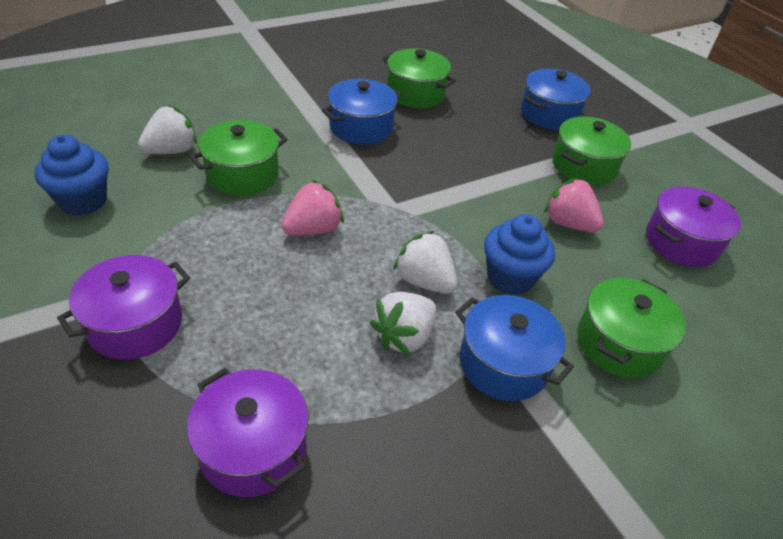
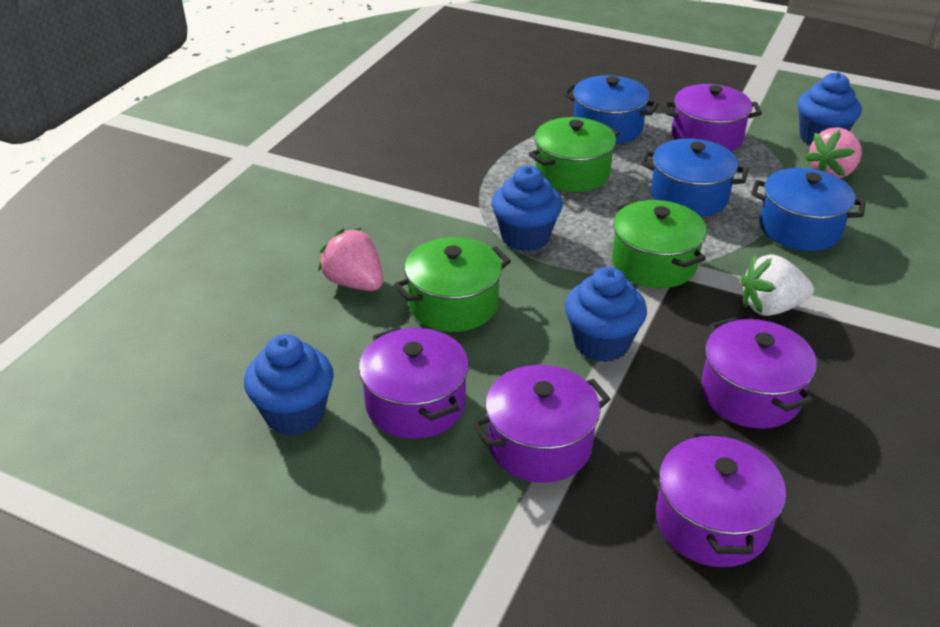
blue cupcake: [35,135,109,216] [484,214,555,295] = 2 -> [244,334,334,436] [491,166,563,251] [565,267,647,362] [798,72,862,146] = 4
green pot: [189,120,288,196] [382,48,456,108] [552,116,631,186] [577,278,686,378] = 4 -> [394,237,511,332] [529,117,620,192] [612,200,707,288] = 3
purple pot: [57,255,190,360] [187,368,309,497] [646,186,741,267] = 3 -> [359,327,469,439] [472,365,611,483] [656,432,786,567] [663,84,762,151] [701,317,817,429] = 5
white strawberry: [138,106,197,154] [370,292,436,355] [393,231,457,294] = 3 -> [741,254,814,316] = 1

